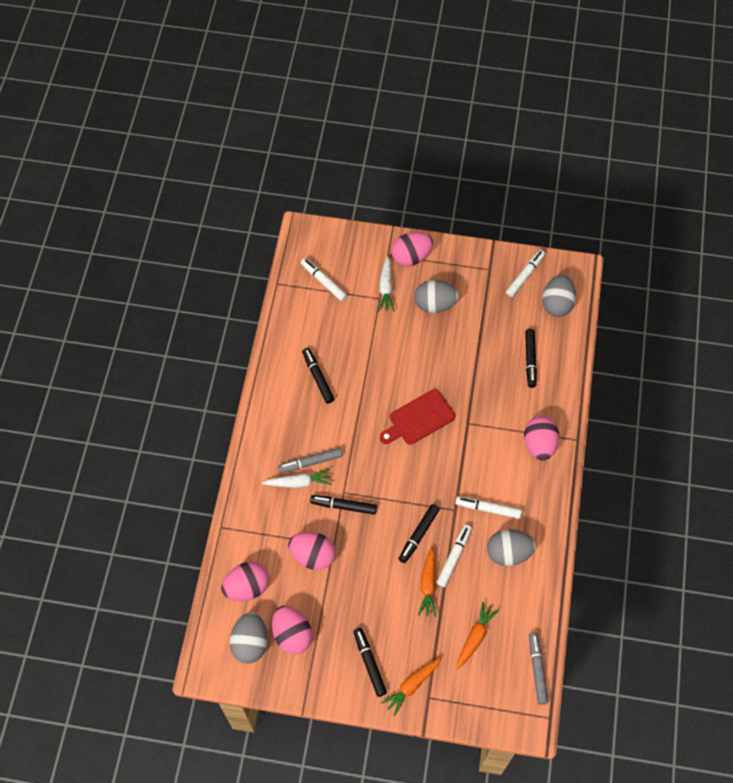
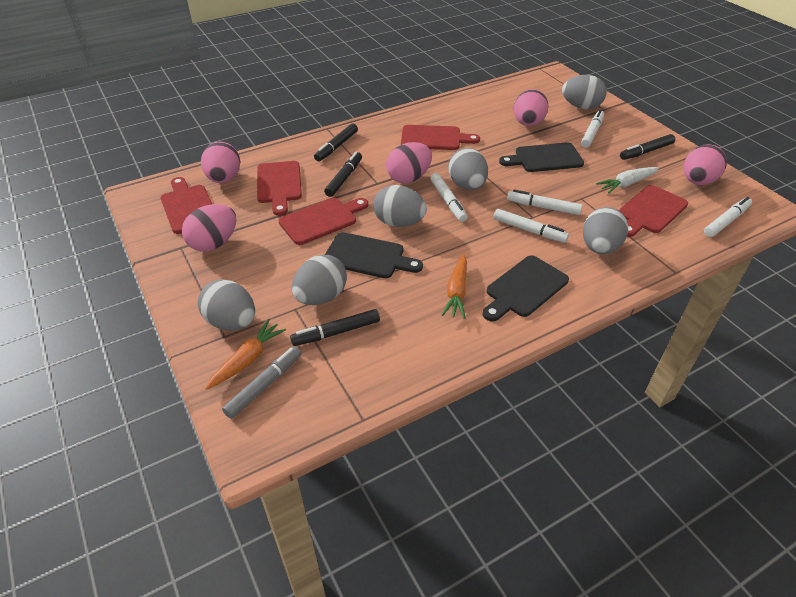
black cutting board: none = 0 -> [325,232,423,278] [483,255,569,321] [499,142,584,172] = 3
black marker: [302,348,334,404] [310,495,377,515] [353,628,387,697] [398,504,439,563] [525,329,537,388] = 5 -> [290,309,380,346] [314,124,358,161] [324,152,362,197] [620,134,675,160] = 4
grey egg: [229,612,268,663] [414,280,459,313] [487,529,536,566] [542,274,576,317] = 4 -> [198,279,255,331] [292,255,347,305] [373,185,427,227] [448,148,488,190] [562,75,607,109] [583,207,628,254] = 6
grey marker: [278,447,343,473] [529,632,548,705] = 2 -> [222,346,301,419] = 1
orange carrot: [381,657,441,716] [418,546,436,617] [457,602,499,670] = 3 -> [206,319,286,389] [442,254,467,319] = 2
red cutting board: [380,389,455,445] = 1 -> [160,177,212,234] [257,161,302,216] [279,198,368,245] [401,125,480,150] [619,185,688,237] = 5
white carrot: [262,469,332,488] [378,255,395,311] = 2 -> [596,167,659,194] = 1
white marker: [301,258,347,301] [437,525,472,587] [455,496,522,519] [506,250,545,297] = 4 -> [430,173,468,222] [494,209,569,243] [507,190,582,215] [581,110,604,148] [704,197,752,237] = 5

